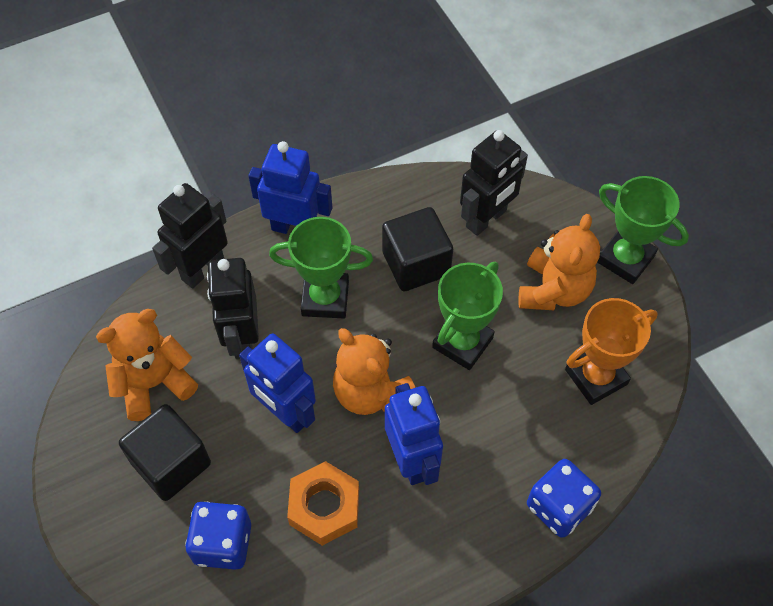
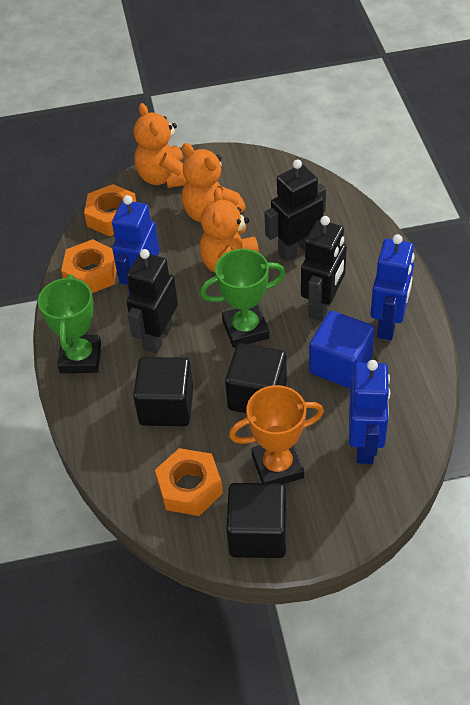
black cube: [119,404,211,501] [382,207,453,291] = 2 -> [133,357,193,426] [225,343,287,413] [226,483,286,558] = 3
blue cube: none = 0 -> [309,311,375,388] = 1
blue dice: [185,502,251,570] [527,459,601,538] = 2 -> none = 0
green trophy: [269,217,373,318] [432,262,503,370] [597,176,689,284] = 3 -> [38,275,101,373] [200,249,285,348] = 2
orange nut: [287,461,359,546] = 1 -> [61,239,117,293] [84,184,136,236] [155,448,223,516] = 3

